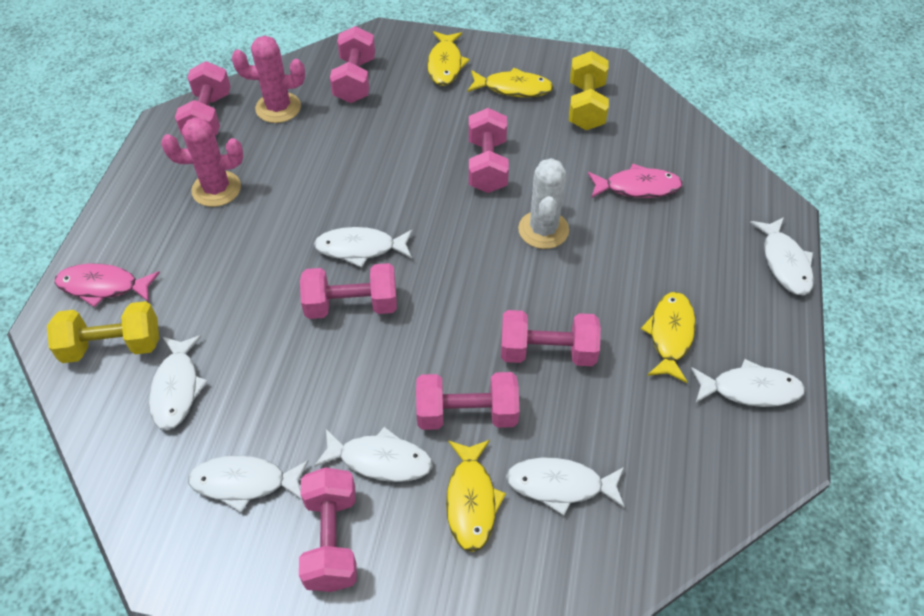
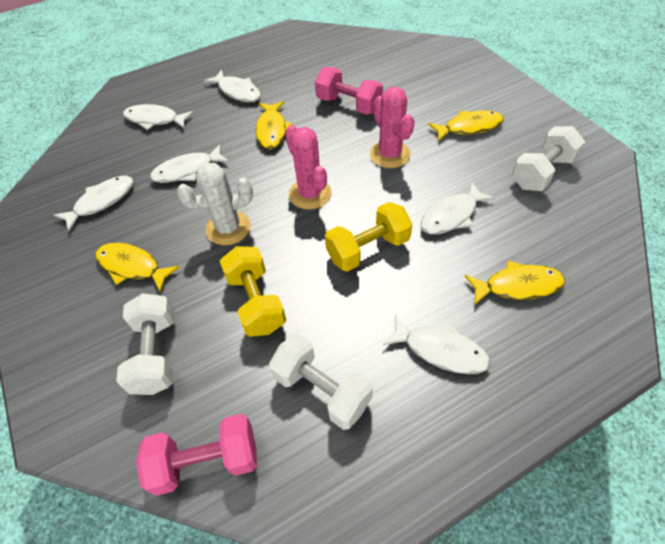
pink dumbbell: [175,61,231,135] [299,467,357,592] [300,263,397,319] [330,26,375,103] [416,372,519,430] [469,108,509,193] [501,310,601,366] = 7 -> [136,414,257,496] [315,67,383,115] = 2
pink fish: [55,264,160,307] [588,164,683,198] = 2 -> none = 0
white dumbbell: none = 0 -> [116,293,175,395] [269,334,373,430] [512,126,585,191] = 3
white fish: [149,335,208,431] [188,456,309,513] [314,227,413,268] [314,427,433,482] [506,458,625,515] [691,359,805,407] [750,217,814,295] = 7 -> [54,176,133,231] [123,104,194,130] [150,144,229,183] [204,70,261,102] [382,314,490,374] [421,182,495,235] = 6

